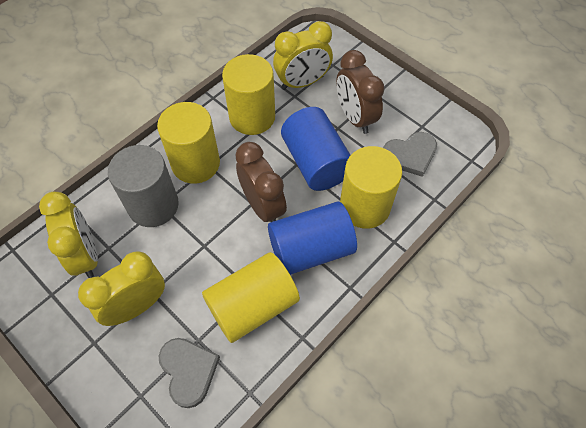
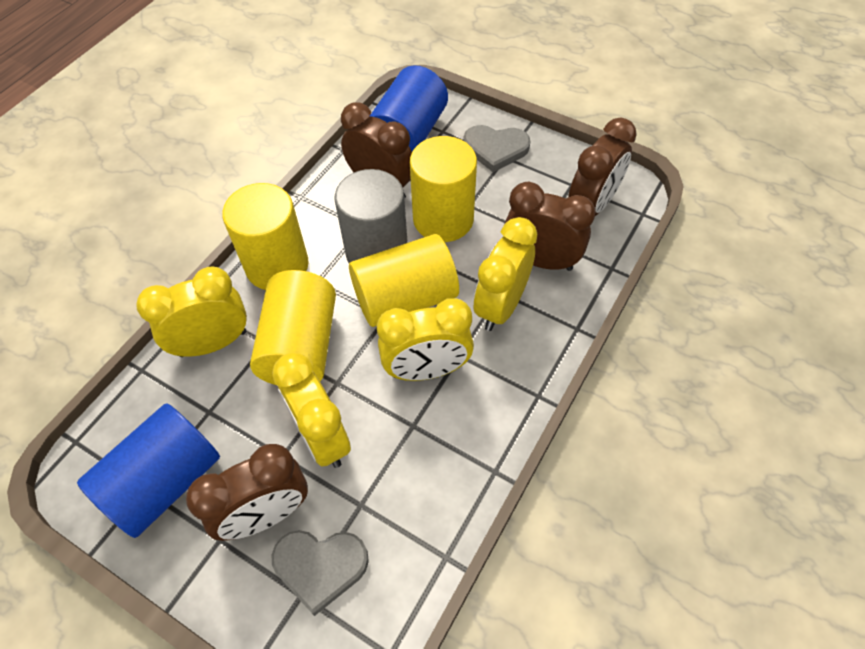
brown clock: [235,142,287,222] [336,50,385,134] = 2 -> [186,444,308,541] [341,102,412,198] [505,182,595,271] [568,118,637,216] = 4
yellow clock: [39,192,98,278] [78,251,165,326] [273,21,333,90] = 3 -> [136,266,247,357] [272,353,351,468] [377,298,474,381] [474,217,537,331] = 4

